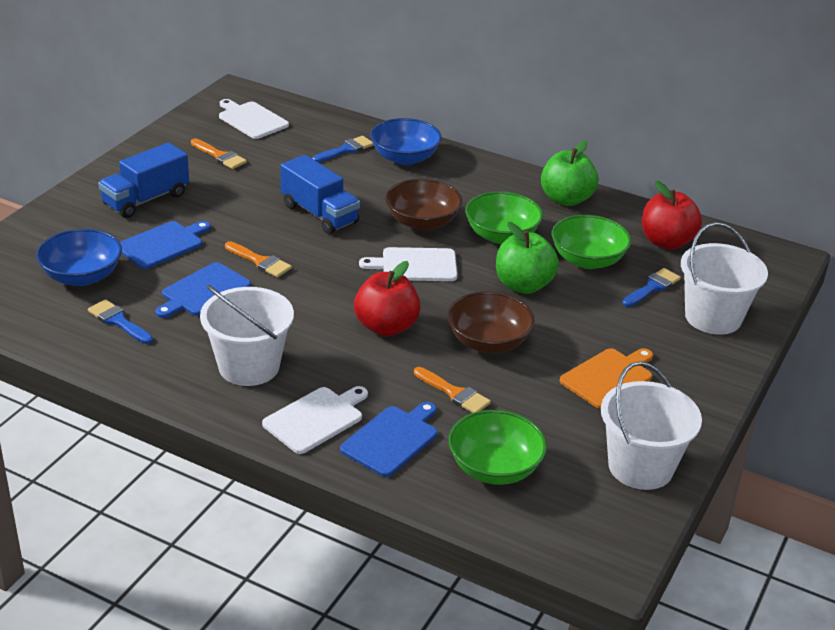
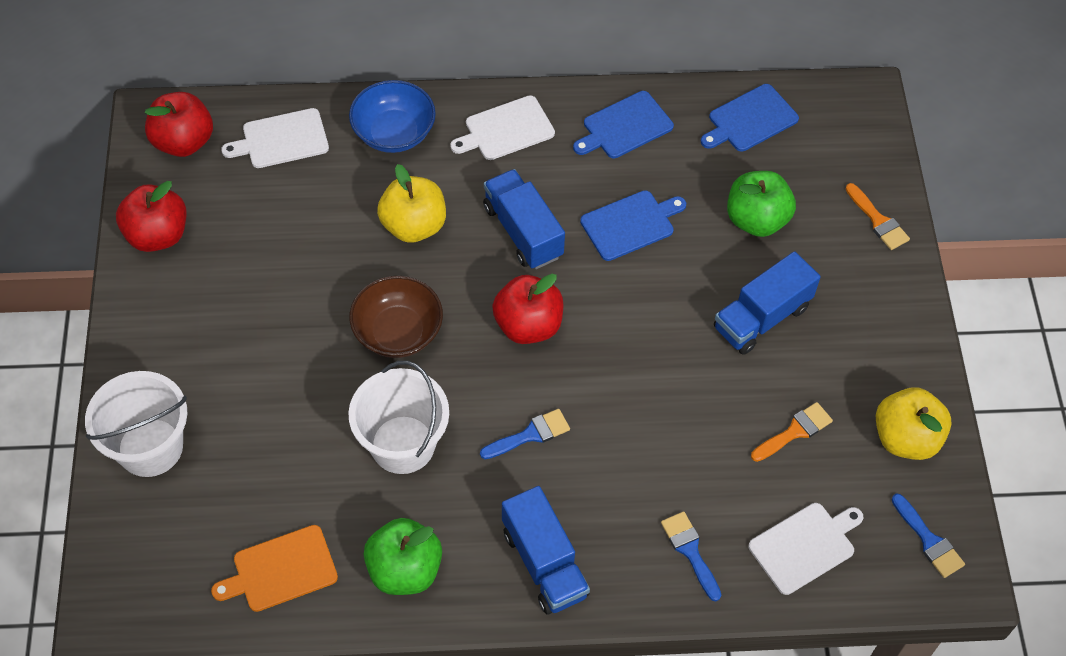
blue bowl: [36,229,122,286] [370,118,442,165] = 2 -> [349,80,436,153] = 1
blue truck: [98,143,189,218] [280,155,360,234] = 2 -> [483,169,565,269] [502,486,590,615] [714,251,821,355] = 3
brown bowl: [385,179,462,231] [447,291,535,353] = 2 -> [349,276,443,358] = 1
green bowl: [449,410,547,485] [465,191,543,244] [551,215,631,269] = 3 -> none = 0
orange brush: [191,139,247,169] [225,241,292,277] [414,367,491,413] = 3 -> [751,402,833,462] [846,183,910,250] = 2
red apple: [354,261,421,336] [642,181,702,250] = 2 -> [116,181,186,252] [145,92,213,157] [492,274,563,344] = 3
white bucket: [200,285,294,386] [601,361,702,490] [681,222,768,335] = 3 -> [85,371,187,477] [349,361,449,474] = 2
yellow apple: none = 0 -> [377,164,446,243] [876,387,952,460] = 2

